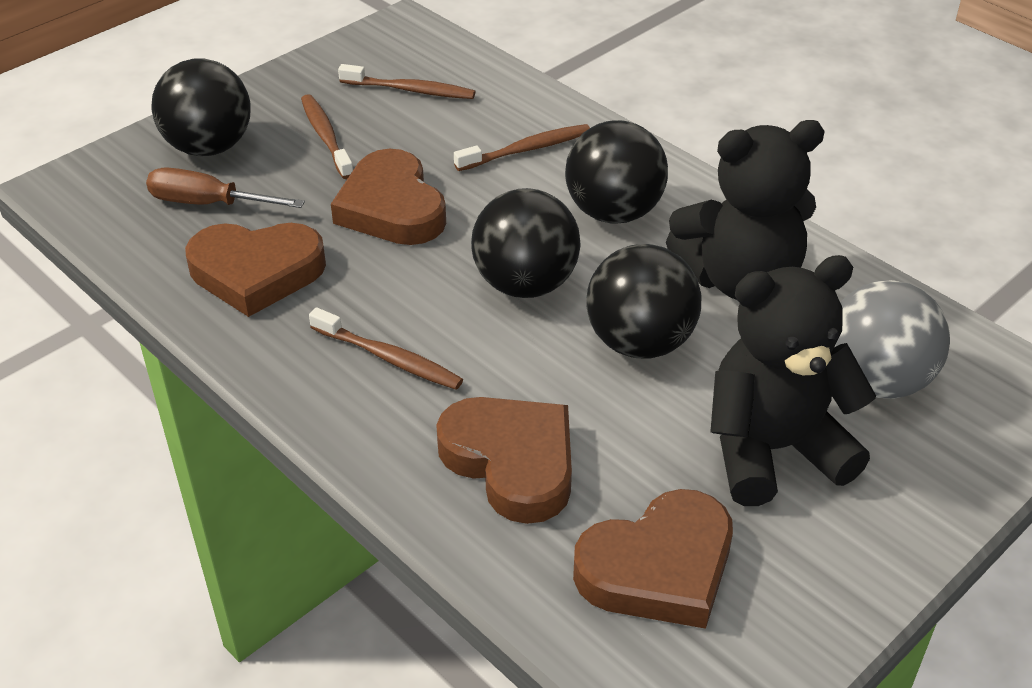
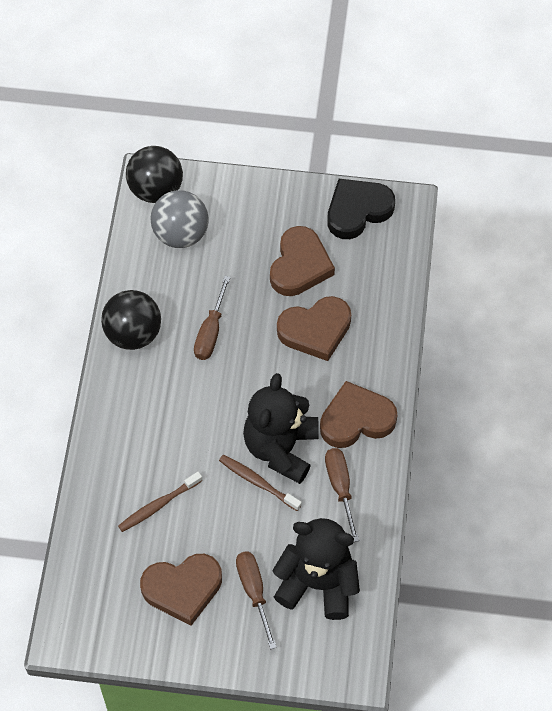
black ball: [151,58,251,156] [471,188,581,298] [565,120,668,224] [586,244,702,359] = 4 -> [101,290,161,350] [126,146,183,203] = 2
black heart: none = 0 -> [327,179,395,239] = 1
brown screwdriver: [146,167,305,208] = 1 -> [194,276,231,360] [236,551,277,650] [325,448,359,542] = 3
brown toothbrush: [301,94,353,179] [309,307,463,390] [338,64,475,99] [454,124,590,171] = 4 -> [118,472,202,532] [219,455,302,511] = 2

